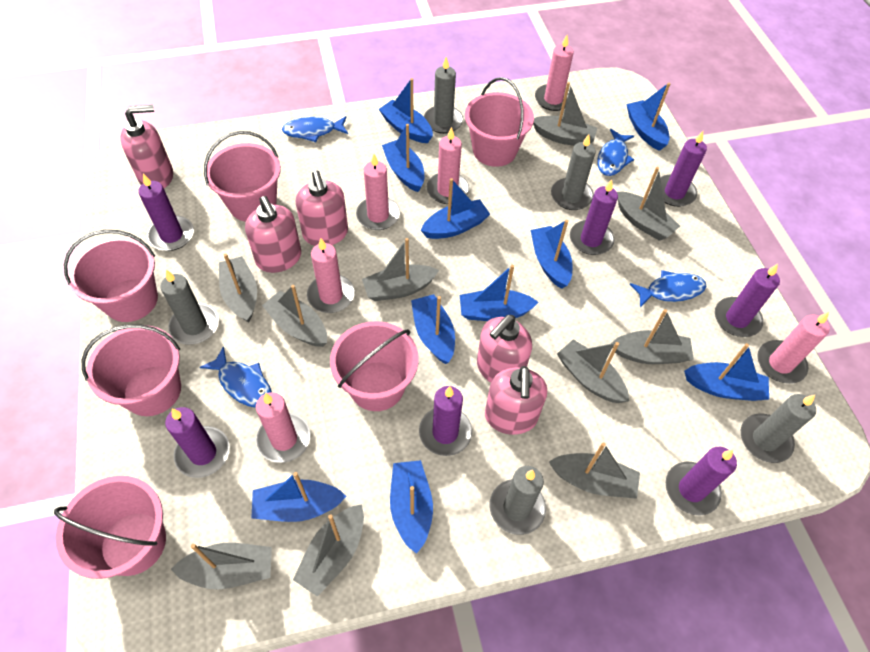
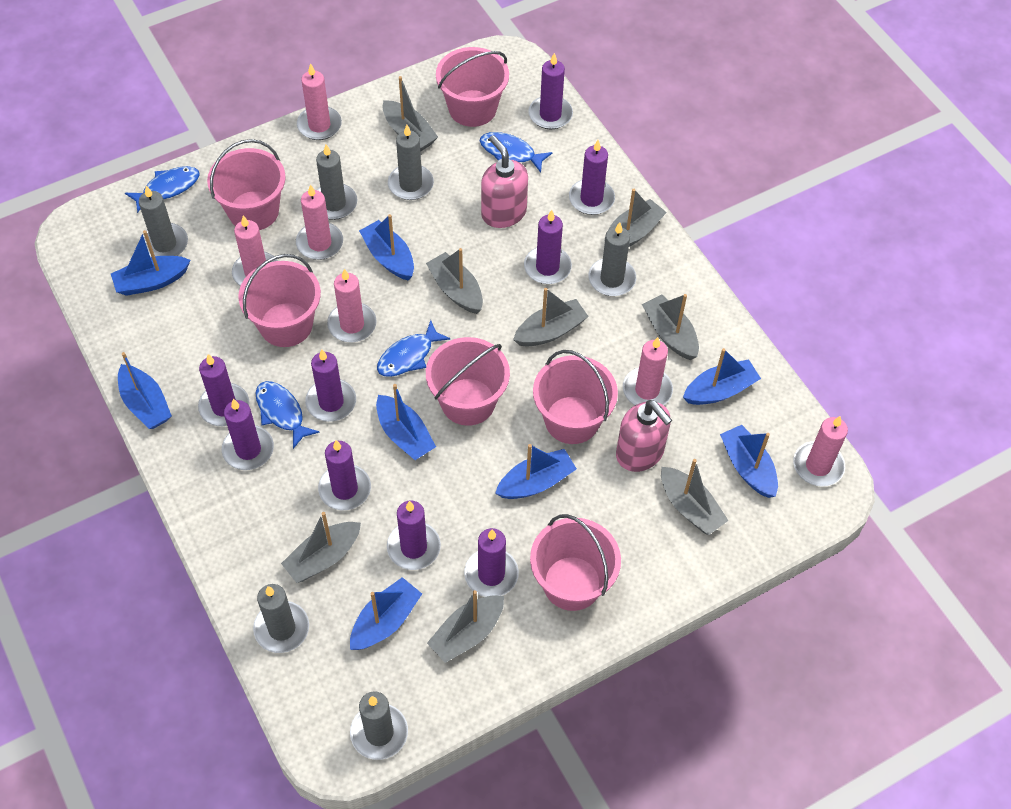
blue boat: [251,472,346,522] [379,78,433,143] [382,124,424,192] [390,460,433,554] [411,294,455,364] [421,178,490,239] [460,265,538,321] [531,220,572,289] [626,83,670,151] [684,343,769,401] = 10 -> [111,230,190,296] [118,352,172,429] [350,577,422,650] [359,214,414,281] [376,384,436,460] [495,444,577,499] [683,348,761,405] [720,425,778,498] = 8
grey boat: [171,543,272,589] [219,253,257,323] [262,285,327,347] [293,504,364,597] [362,238,439,301] [533,82,597,146] [549,442,640,499] [557,340,629,403] [611,309,694,364] [617,167,680,241] = 10 -> [281,512,361,583] [383,76,438,152] [426,248,483,314] [427,590,504,663] [513,288,589,347] [605,189,667,247] [642,294,699,360] [661,459,729,535] = 8
grey candle: [160,270,219,345] [424,57,463,134] [489,466,546,535] [551,134,596,210] [741,394,816,463] = 5 -> [139,186,188,257] [253,584,309,653] [316,144,357,220] [350,691,408,760] [388,125,434,200] [589,222,636,296] = 6
pink soap dispenser: [120,105,173,188] [245,196,301,273] [296,170,348,246] [477,315,532,383] [485,366,547,435] = 5 -> [481,135,528,228] [616,400,672,472] = 2
purple candle: [138,174,194,251] [165,407,230,478] [419,386,472,456] [570,179,618,255] [660,131,707,207] [666,447,737,515] [715,264,780,337] = 7 -> [198,354,249,426] [222,399,274,470] [305,350,356,422] [318,440,371,510] [387,500,441,570] [464,528,519,597] [524,210,572,284] [528,53,573,129] [569,140,615,215] = 9

